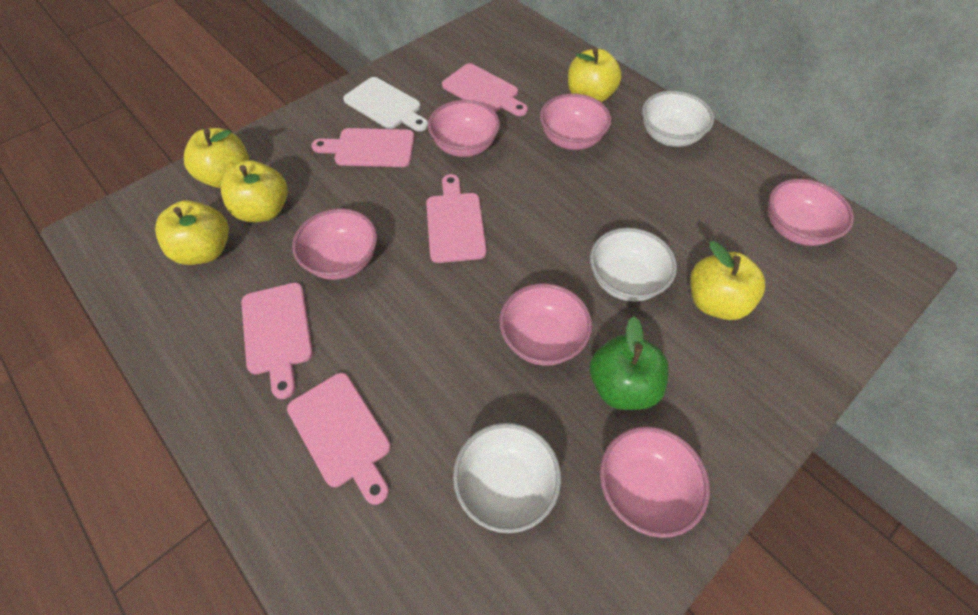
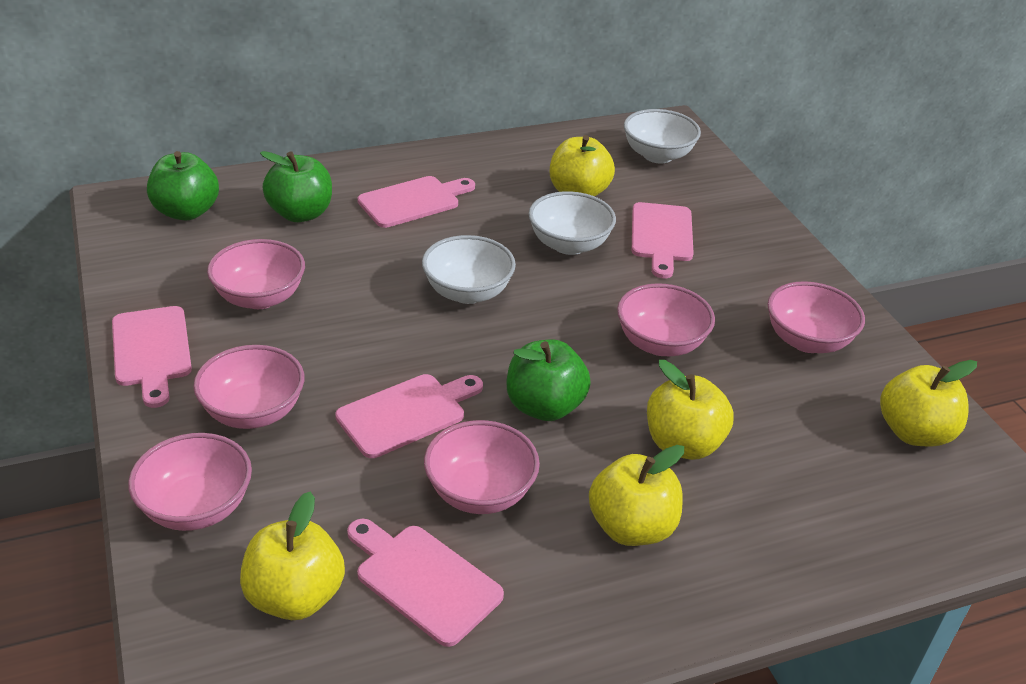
green apple: [590,316,669,410] = 1 -> [147,151,219,220] [260,151,332,222] [507,340,591,421] = 3
white cutting board: [343,77,428,131] = 1 -> none = 0

